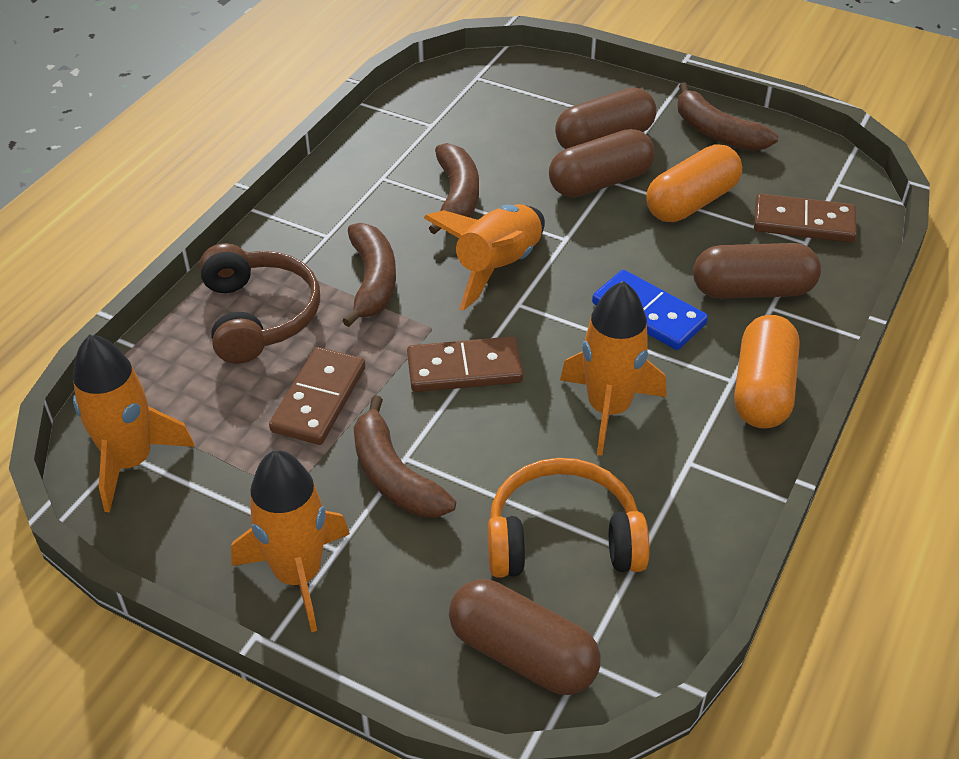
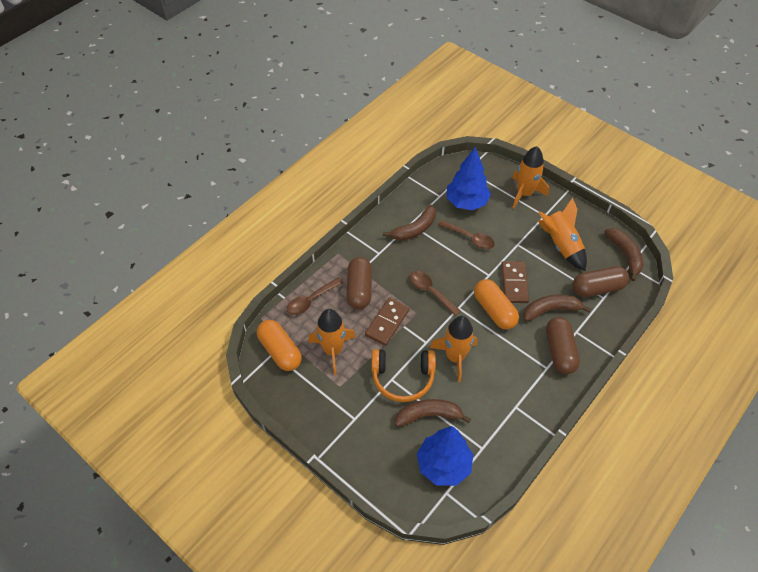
blue domino: [592,270,708,350] = 1 -> none = 0
blue tree: none = 0 -> [417,426,473,486] [447,147,491,210] = 2
brown capsule: [449,579,600,695] [549,129,655,198] [555,88,657,149] [693,243,821,299] = 4 -> [346,257,372,309] [546,317,580,374] [572,266,629,297] = 3
brown domino: [269,347,366,445] [407,336,523,392] [754,193,857,243] = 3 -> [365,297,410,346] [501,261,529,303] = 2
brown headphones: [199,243,320,364] = 1 -> none = 0
brown spoon: none = 0 -> [287,277,343,315] [410,271,461,316] [438,220,495,249] = 3

